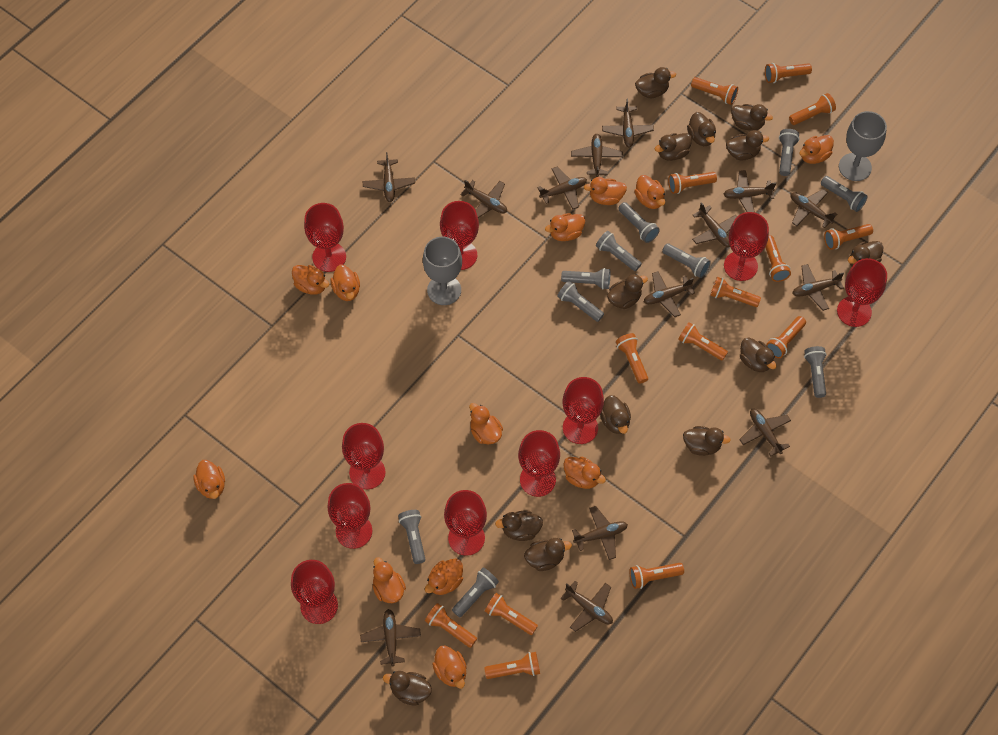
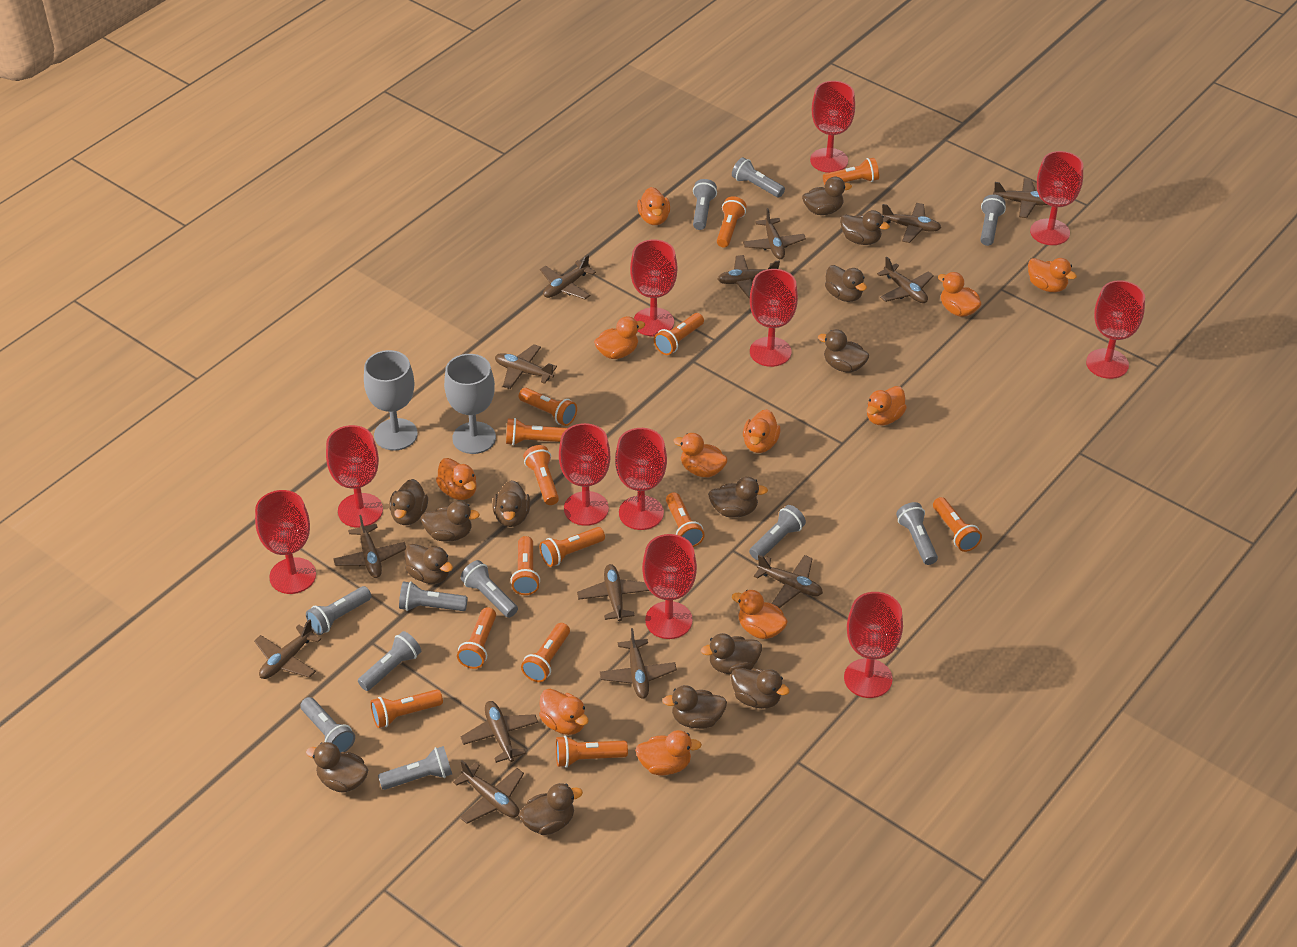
brown duck: [383,671,432,706] [495,510,543,541] [524,538,572,571] [600,395,631,434] [607,274,648,309] [635,67,676,98] [655,133,692,161] [683,426,731,456] [687,112,716,146] [726,130,769,160] [731,104,773,131] [740,337,777,372] [848,241,884,267] = 13 -> [306,742,368,793] [389,479,428,525] [404,544,453,584] [421,501,480,542] [493,480,530,527] [519,783,583,835] [662,685,727,729] [701,633,762,674] [708,477,768,518] [731,668,790,709] [802,177,852,215] [818,329,869,373] [825,265,867,302] [840,210,890,245] = 14
grey flashlight: [398,510,425,564] [452,568,499,617] [557,281,604,322] [561,268,610,289] [596,231,642,271] [618,202,660,243] [662,243,711,278] [779,129,800,176] [804,346,827,398] [821,176,868,212] = 10 -> [300,697,355,753] [306,586,371,635] [358,631,421,691] [378,746,452,790] [399,581,468,611] [460,560,518,618] [693,179,717,230] [732,157,785,198] [749,505,806,560] [896,502,938,565] [980,195,1006,246] = 11
orange duck: [193,460,225,499] [292,265,329,295] [330,264,360,301] [372,557,406,603] [425,558,463,595] [432,646,467,689] [469,403,503,445] [545,213,585,241] [563,457,606,489] [584,177,627,205] [634,175,665,209] [799,135,834,164] = 12 -> [436,458,477,500] [539,689,589,735] [594,316,645,359] [635,730,702,776] [637,187,670,225] [674,433,728,477] [732,590,788,639] [743,409,781,453] [867,386,907,426] [938,272,981,317] [1028,258,1077,292] = 11
red goblet: [291,560,338,624] [304,203,346,272] [328,483,372,549] [342,423,386,489] [440,201,479,270] [444,490,487,556] [518,430,560,497] [563,377,604,444] [724,212,769,281] [837,258,887,327] = 10 -> [255,490,316,594] [326,425,383,528] [559,423,610,526] [615,428,667,530] [630,239,677,337] [642,534,697,639] [750,269,798,367] [810,81,855,173] [844,592,903,698] [1030,151,1083,245] [1086,280,1145,379] = 11

